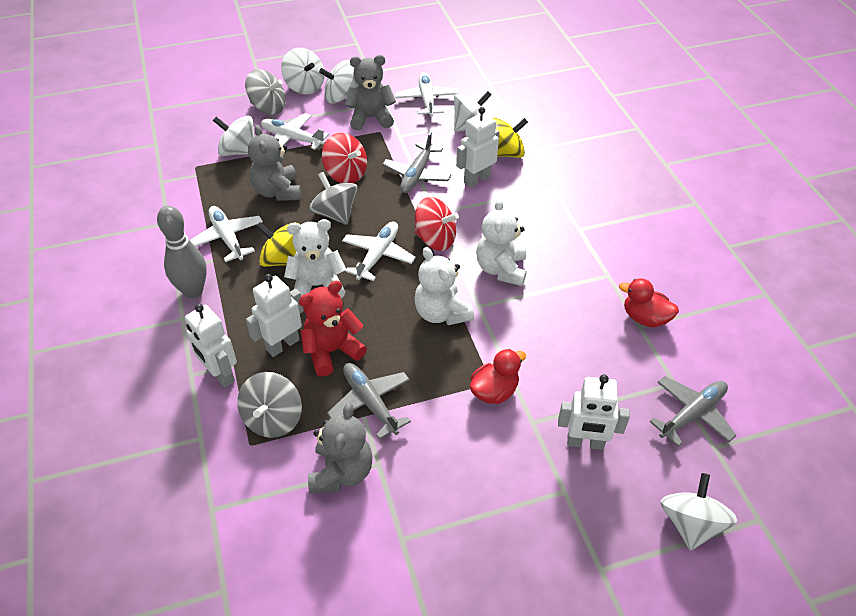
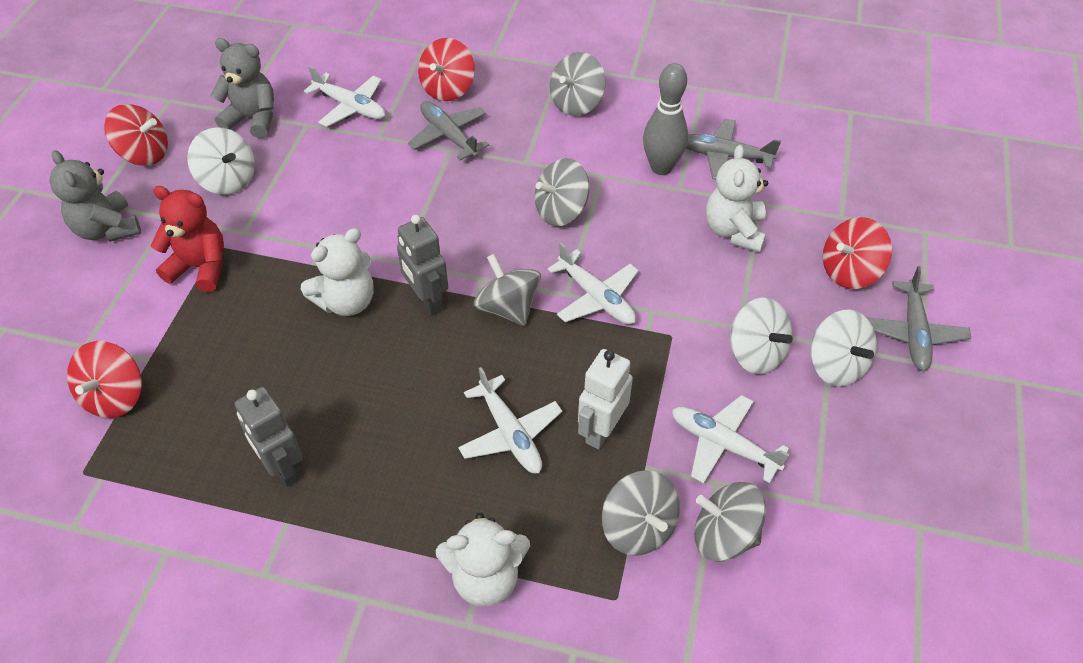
grey robot: none = 0 -> [235,387,303,487] [397,215,448,316] = 2
grey spinning top: [237,372,302,438] [245,69,286,115] [309,172,358,225] = 3 -> [474,254,541,326] [535,158,590,226] [550,52,606,116] [602,470,680,556] [694,482,766,562] = 5
grey teddy bear: [248,125,301,201] [308,403,373,494] [345,55,396,130] = 3 -> [49,150,141,242] [211,38,274,138] = 2
red duck: [470,349,526,404] [619,278,679,327] = 2 -> none = 0
red spinning top: [322,133,367,183] [414,197,459,251] = 2 -> [67,341,142,418] [104,104,168,166] [418,38,475,101] [823,217,892,289] = 4
white robot: [185,304,237,388] [246,274,303,357] [456,107,499,187] [558,374,630,450] = 4 -> [578,349,633,449] = 1
white spinning top: [213,116,255,156] [281,48,324,94] [319,60,357,104] [454,91,492,132] [661,473,737,551] = 5 -> [187,127,255,195] [730,297,793,374] [810,310,877,387] = 3
yellow spinning top: [256,222,300,267] [492,118,528,158] = 2 -> none = 0

